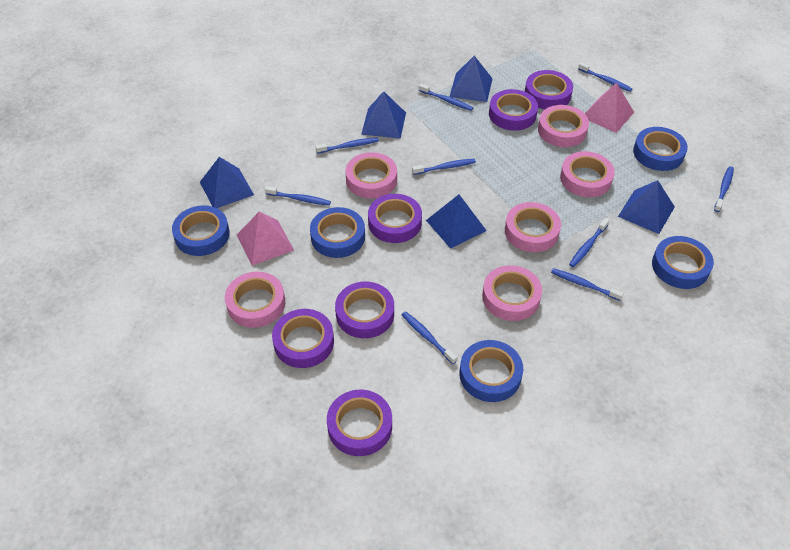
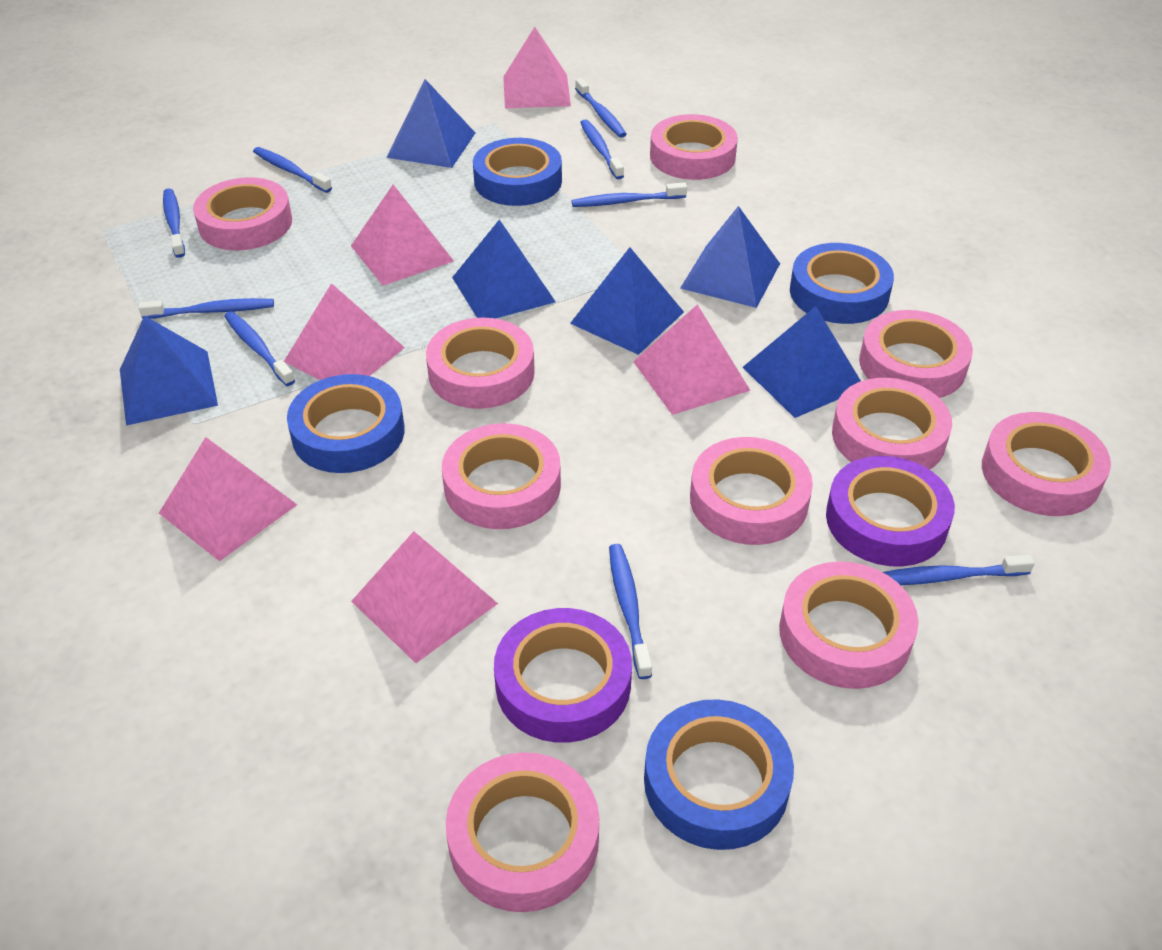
blue pyramid: [200,157,254,208] [361,91,406,139] [426,194,487,249] [449,56,493,102] [618,180,675,234] = 5 -> [120,316,218,426] [386,79,475,168] [452,219,556,319] [570,247,684,355] [680,206,780,308] [742,306,861,418] = 6
blue tape: [172,205,230,256] [310,207,365,258] [460,340,523,402] [633,127,688,171] [652,236,714,289] = 5 -> [287,374,405,473] [473,138,562,206] [644,699,794,850] [790,243,894,324] = 4
pink pyramid: [237,211,294,266] [585,82,634,133] = 2 -> [159,437,297,561] [284,283,405,380] [351,184,454,286] [351,531,498,663] [503,27,571,108] [633,304,751,415] = 6
pink tape: [225,272,285,328] [345,152,397,199] [482,265,542,321] [505,202,561,252] [538,105,589,147] [560,151,615,197] = 6 -> [193,177,292,250] [426,318,535,409] [442,423,561,529] [446,752,599,912] [650,114,738,180] [690,437,813,545] [779,561,918,689] [832,378,952,470] [859,310,973,398] [982,412,1111,516] = 10
purple tape: [272,309,334,368] [327,390,392,456] [335,281,394,338] [368,194,422,243] [489,89,538,131] [525,70,573,109] = 6 -> [494,608,632,743] [826,456,955,567] = 2

